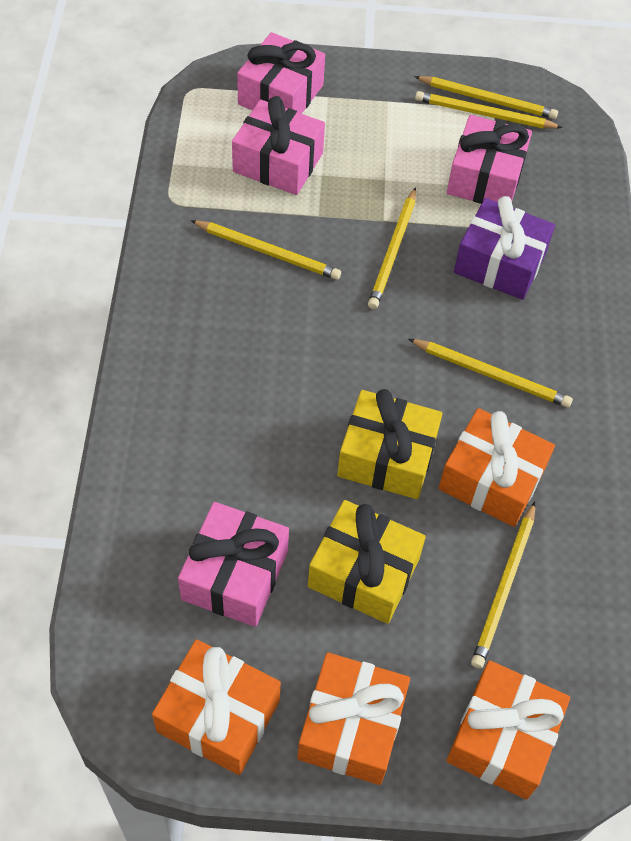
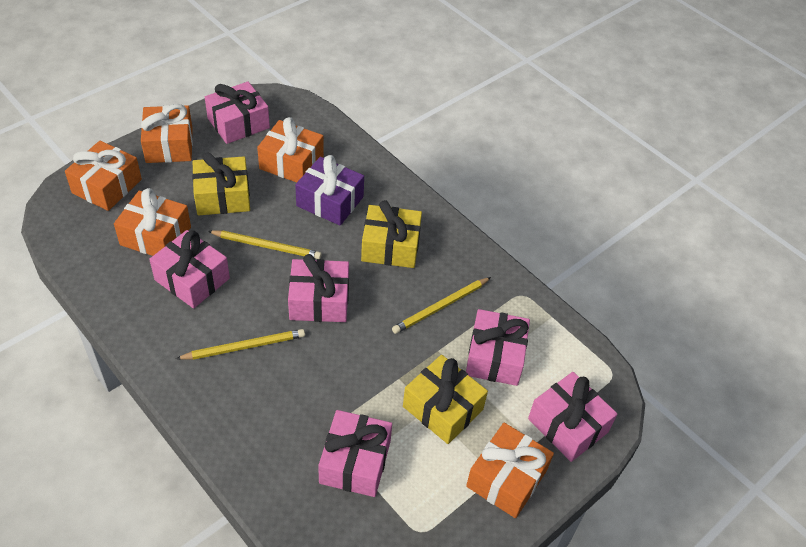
orange gift: [152,639,281,775] [297,652,410,785] [439,408,555,527] [447,660,570,800] = 4 -> [65,141,142,211] [114,188,191,256] [141,104,193,163] [257,117,324,183] [466,423,554,518] = 5
pink gift: [178,502,289,627] [232,96,325,195] [237,32,325,114] [447,115,532,204] = 4 -> [149,230,230,308] [205,81,270,144] [288,254,349,322] [318,410,392,497] [466,309,530,386] [528,372,617,462] = 6
yellow gift: [308,500,426,624] [337,389,442,499] = 2 -> [192,152,250,215] [361,200,422,268] [403,355,488,444] = 3
yellow pencil: [191,220,341,280] [368,187,416,309] [409,339,573,408] [414,76,558,119] [415,91,563,129] [471,502,535,669] = 6 -> [176,329,305,360] [208,230,322,259] [392,277,491,334] = 3

